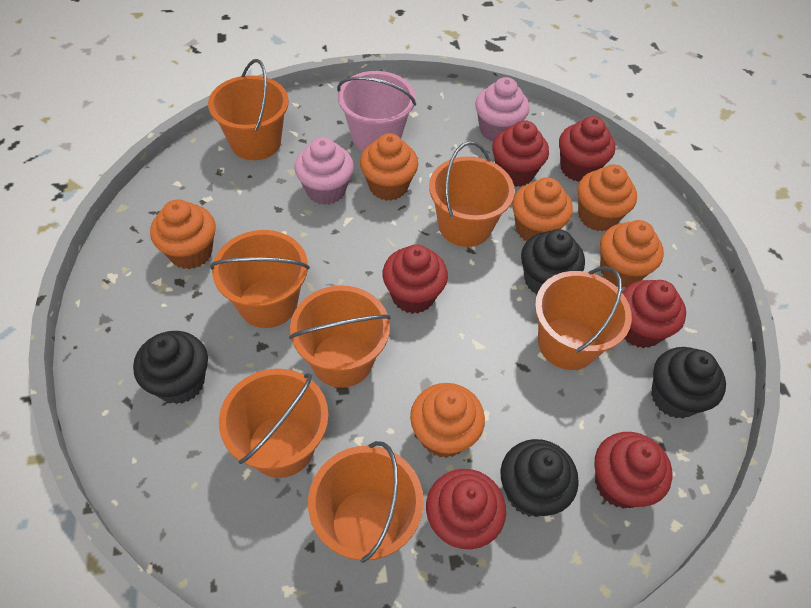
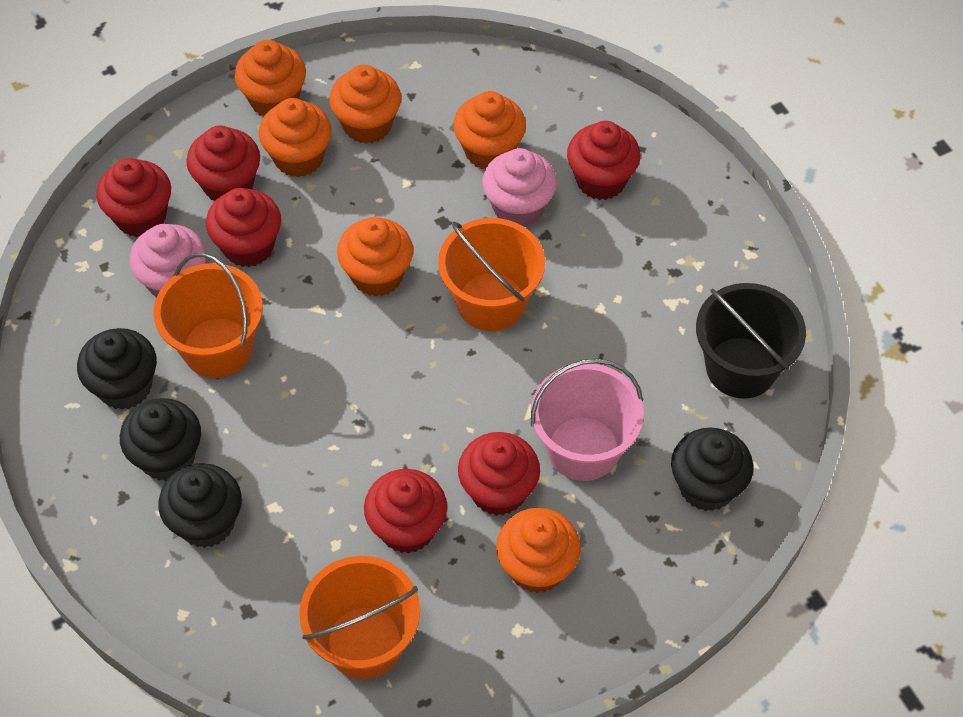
black bucket: none = 0 -> [696,283,806,399] = 1
orange bucket: [208,59,289,160] [210,230,310,328] [219,369,329,478] [289,285,391,388] [308,441,424,563] [429,141,515,247] [535,266,632,370] = 7 -> [153,253,263,378] [299,556,420,679] [438,218,545,331] = 3

